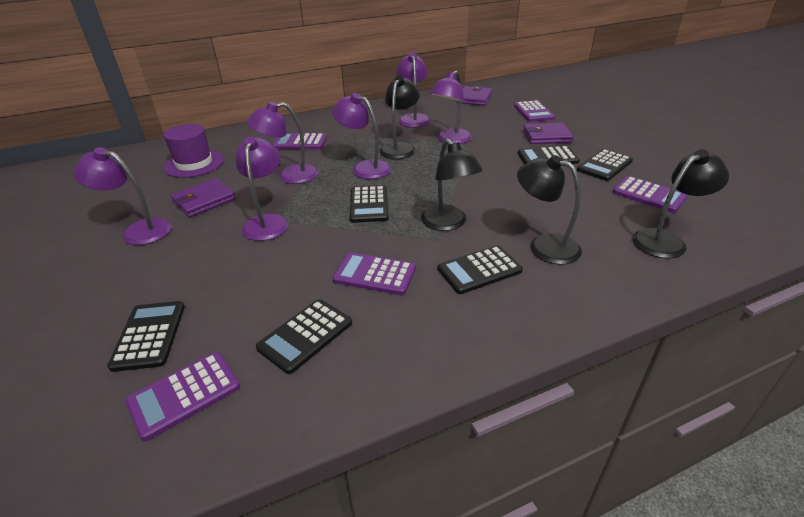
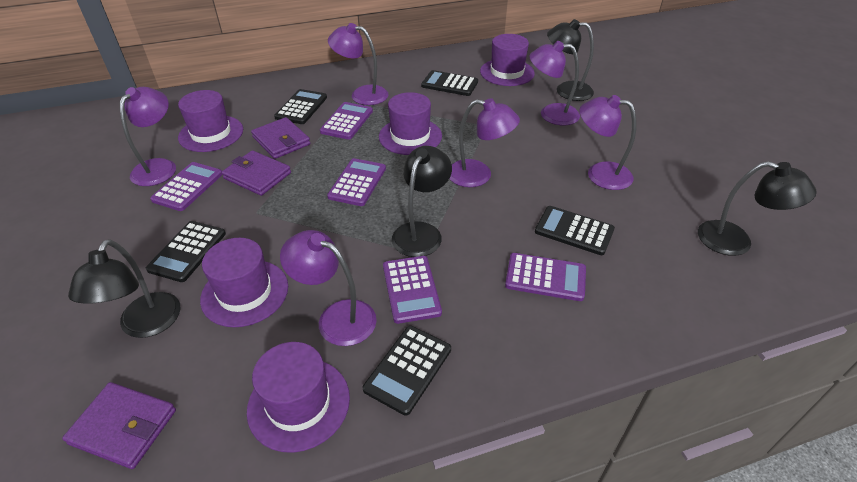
black calculator: [107,301,185,372] [256,299,352,374] [350,185,389,223] [438,245,523,294] [518,146,580,164] [577,149,633,181] = 6 -> [146,221,226,282] [274,89,327,124] [363,326,451,416] [421,70,478,96] [535,206,615,255] = 5
purple hat: [163,124,224,178] = 1 -> [178,90,243,152] [200,238,288,327] [247,342,350,453] [379,92,442,155] [480,34,535,86] = 5

